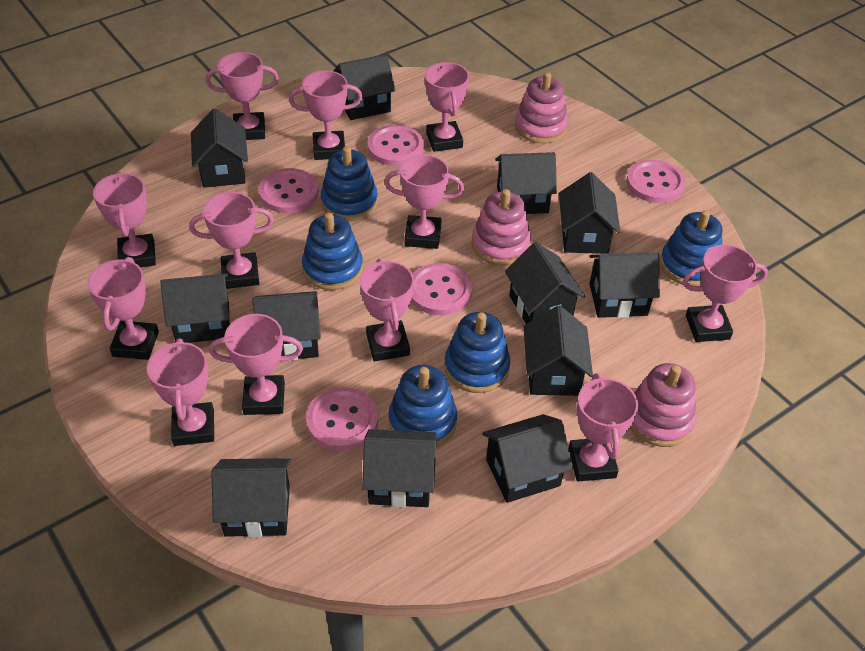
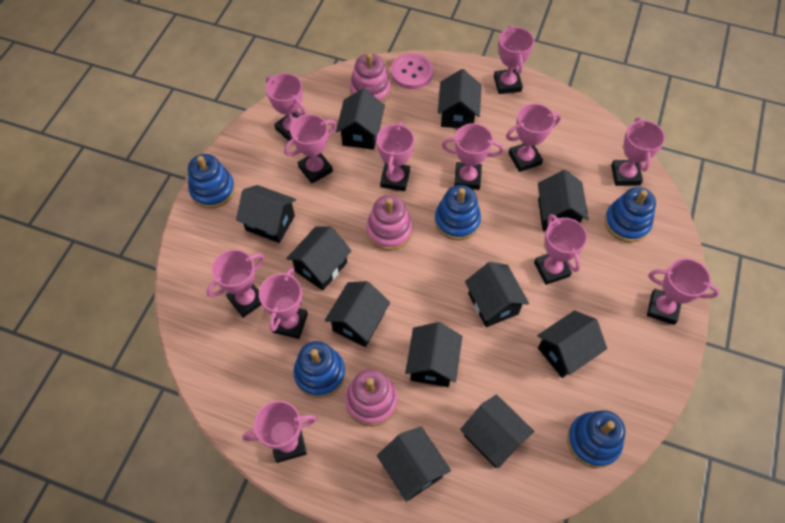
black house: [160,274,230,343] [191,108,248,188] [211,458,291,537] [253,291,321,361] [334,54,396,120] [362,429,437,507] [482,414,573,503] [495,152,557,214] [505,242,585,324] [524,306,593,396] [559,172,620,254] [590,252,660,318] = 12 -> [236,185,296,243] [286,226,352,291] [325,281,390,347] [336,88,385,150] [377,427,451,502] [405,322,462,387] [438,69,482,128] [460,394,534,468] [465,262,529,327] [537,310,607,378] [538,170,589,231] = 11
pink button: [259,168,319,213] [306,387,378,451] [368,125,424,166] [411,263,472,315] [626,160,686,203] = 5 -> [391,53,434,89] = 1

